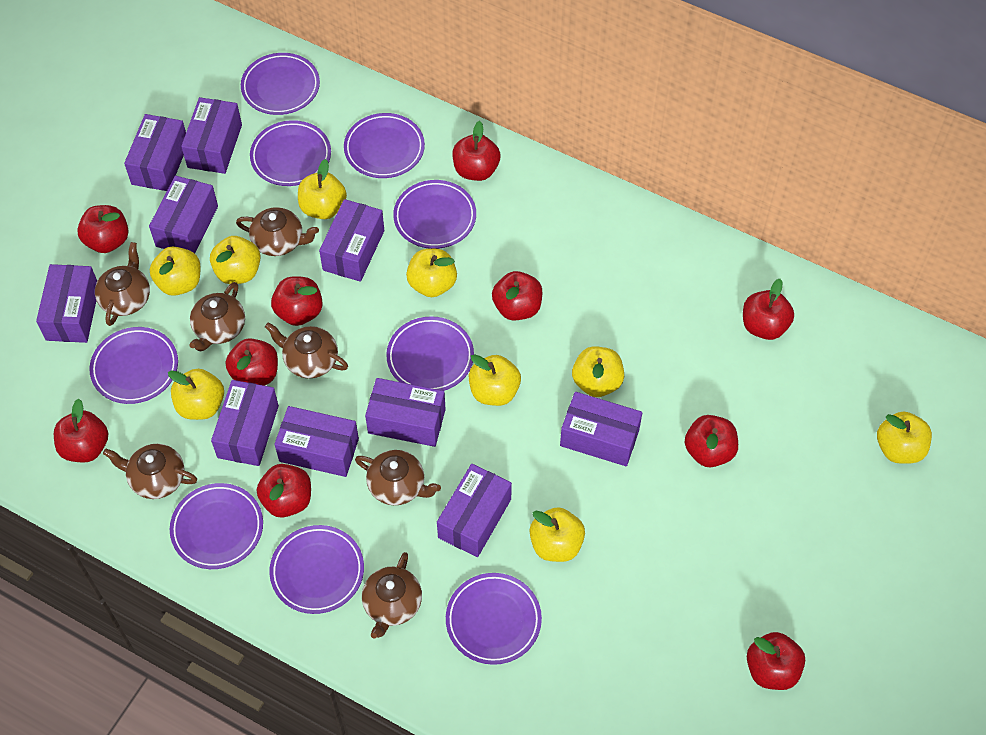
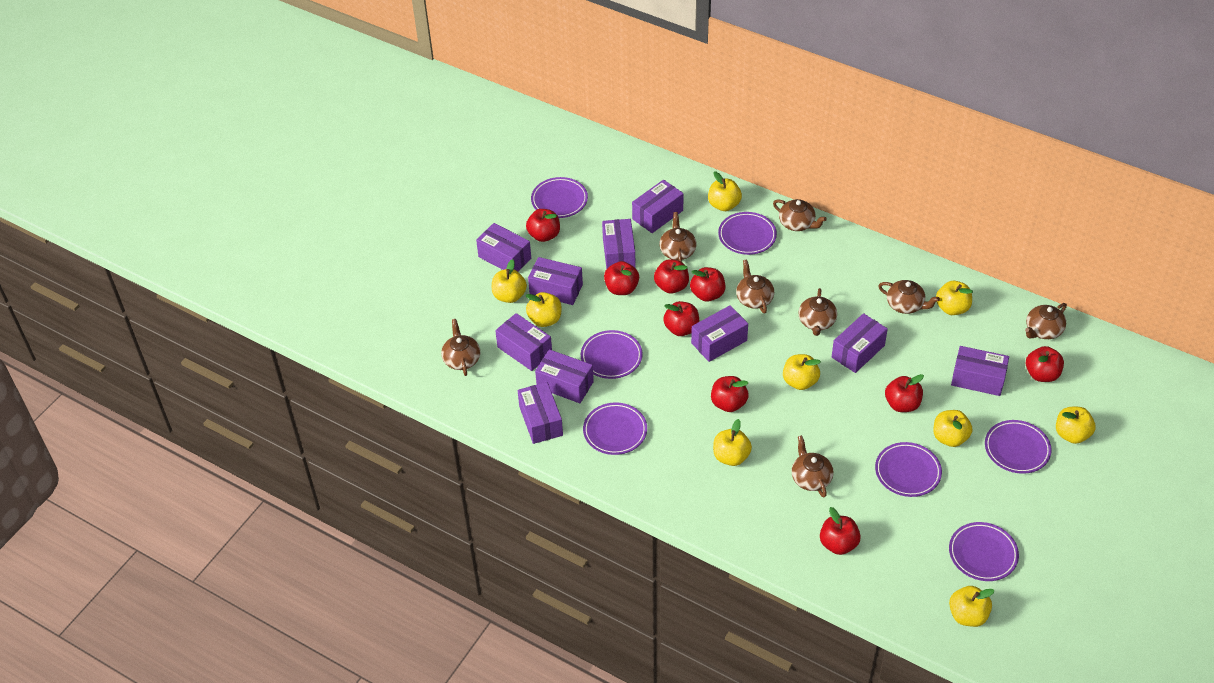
brown teapot: [95,242,150,326] [103,444,197,499] [189,282,245,351] [236,207,319,256] [265,322,348,379] [355,450,441,506] [362,552,422,639] = 7 -> [441,319,480,376] [659,212,696,262] [736,259,774,313] [773,199,827,231] [791,435,834,497] [798,288,837,336] [878,280,940,314] [1025,303,1067,339] = 8
purple plate: [89,327,178,404] [170,483,263,569] [241,53,320,115] [250,120,331,186] [269,525,364,614] [344,113,425,178] [386,316,474,391] [393,180,476,249] [446,573,542,665] = 9 -> [531,177,588,218] [581,330,643,379] [583,403,647,455] [718,212,777,255] [875,442,942,497] [949,522,1019,581] [985,420,1052,474] = 7
red apple: [54,399,108,462] [77,205,128,253] [226,338,278,386] [257,464,311,518] [271,277,323,326] [452,121,501,181] [492,271,542,321] [685,415,738,467] [743,279,794,340] [747,632,805,690] = 10 -> [526,209,560,242] [604,261,639,295] [654,259,689,294] [663,301,699,336] [690,267,725,302] [711,376,748,412] [820,507,861,555] [885,374,924,412] [1026,346,1064,382] = 9

